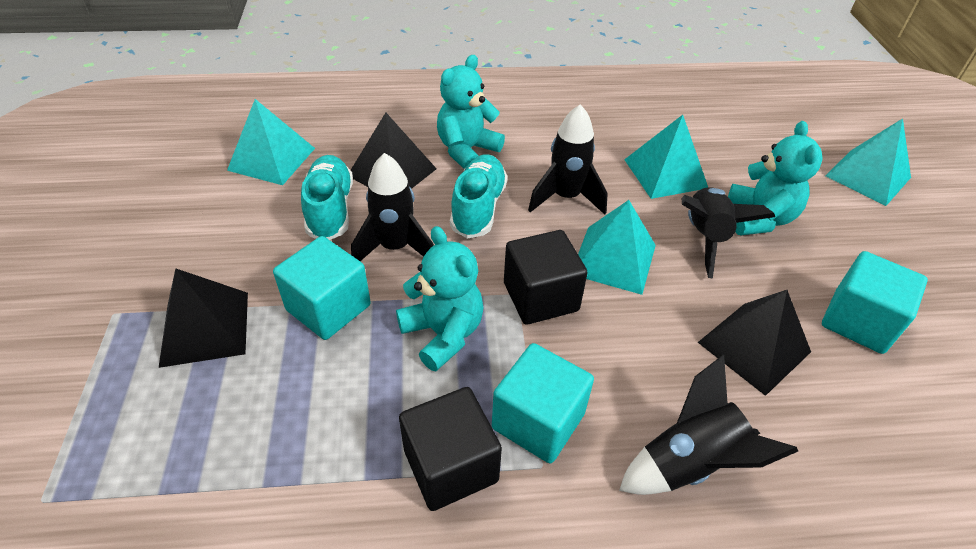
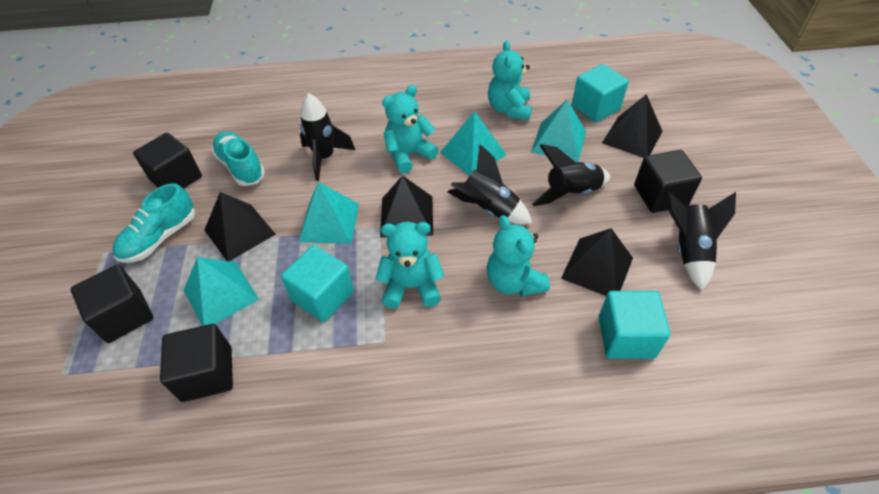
black cube: [399,387,502,511] [504,230,587,325] = 2 -> [70,264,153,343] [133,133,202,189] [160,324,233,402] [634,150,702,213] = 4
black pyramid: [159,268,248,368] [351,112,437,189] [698,290,811,396] = 3 -> [204,192,276,261] [380,175,433,238] [561,228,633,296] [602,94,663,158] = 4
turquoise teddy bear: [396,226,484,371] [437,55,505,169] [728,121,823,235] = 3 -> [375,222,444,309] [382,85,439,173] [487,215,550,296] [488,41,532,120] = 4

